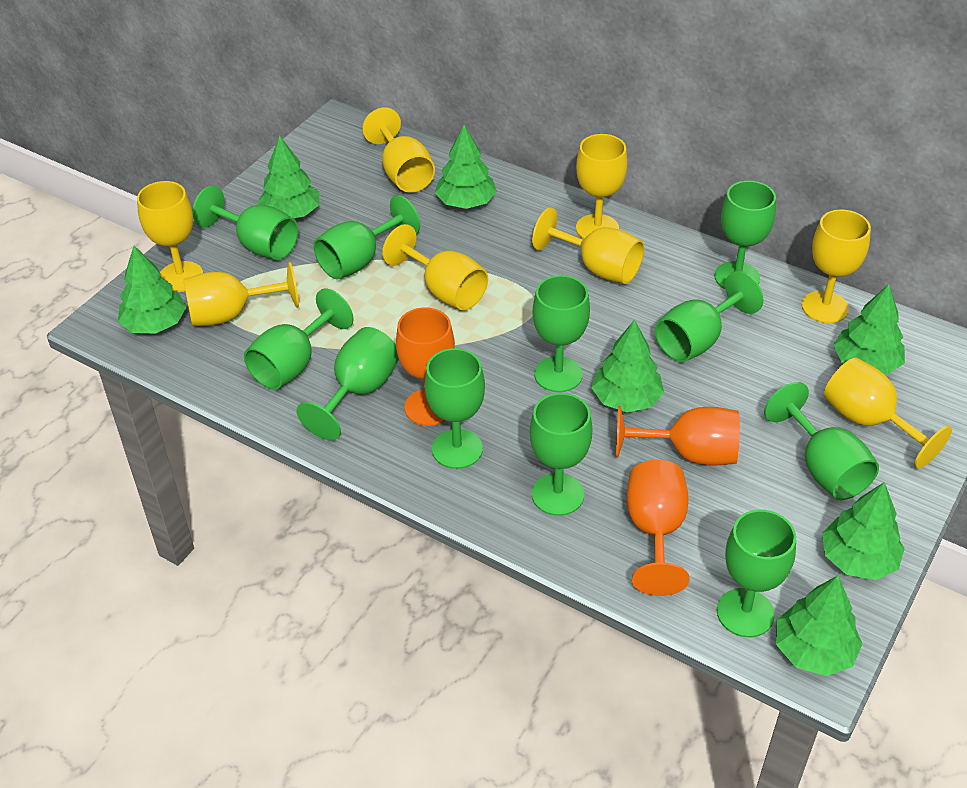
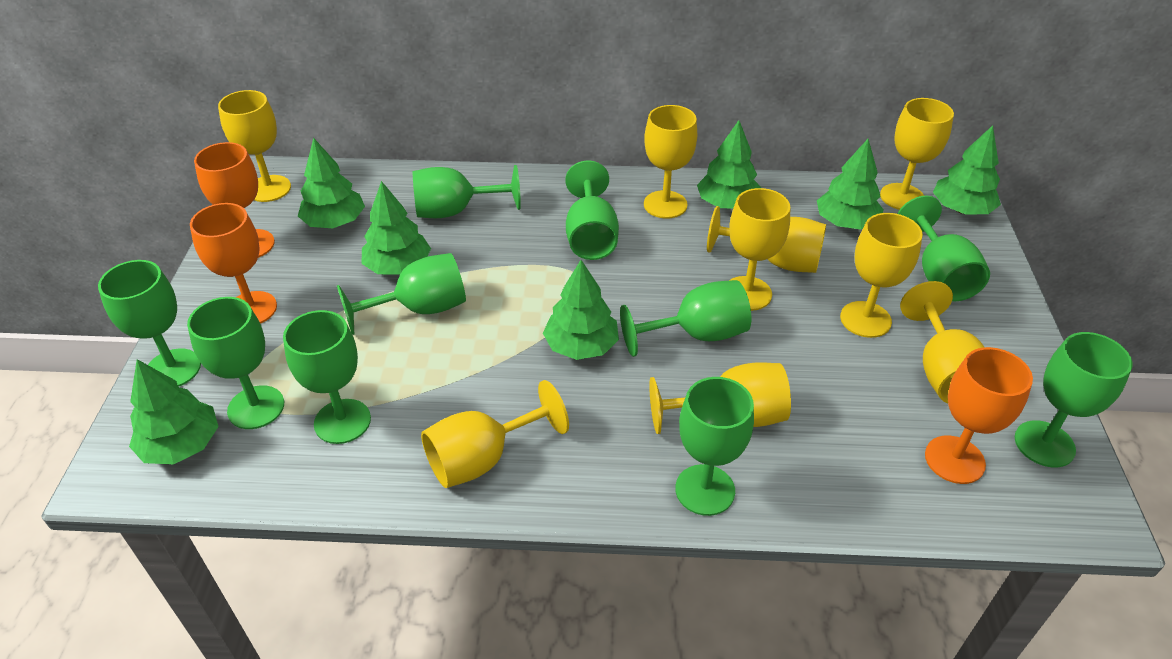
green goblet: [193,186,298,260] [244,289,354,390] [296,327,399,441] [313,195,420,280] [424,348,485,469] [530,393,593,516] [533,275,590,392] [655,271,763,362] [714,181,776,289] [717,510,796,637] [764,382,879,500] = 11 -> [98,260,201,387] [187,297,284,429] [283,310,371,444] [337,253,466,335] [413,165,521,218] [565,161,619,260] [620,280,751,357] [675,377,754,516] [898,195,990,302] [1015,332,1133,467] = 10
yellow goblet: [137,181,203,292] [183,262,299,326] [362,107,435,193] [382,224,488,310] [532,208,644,284] [576,134,627,239] [802,209,871,323] [824,357,952,469] = 8 -> [218,90,291,202] [421,380,569,488] [644,105,697,219] [649,362,791,434] [707,206,826,273] [729,188,791,311] [840,213,923,338] [880,98,954,210] [900,281,984,403] = 9

